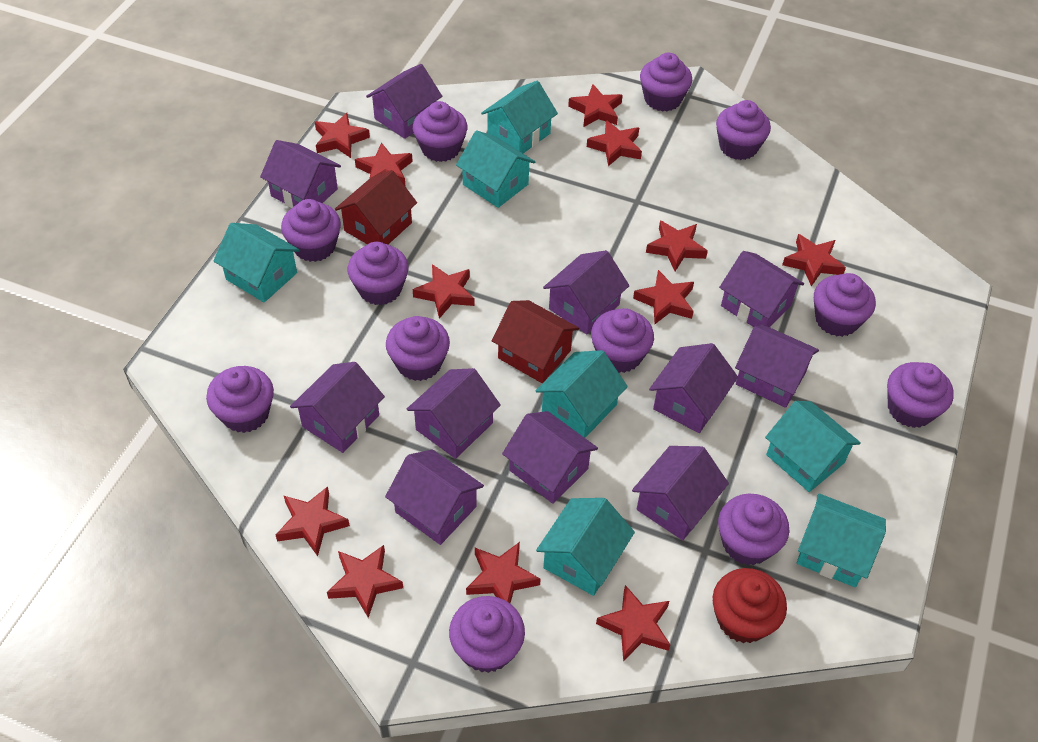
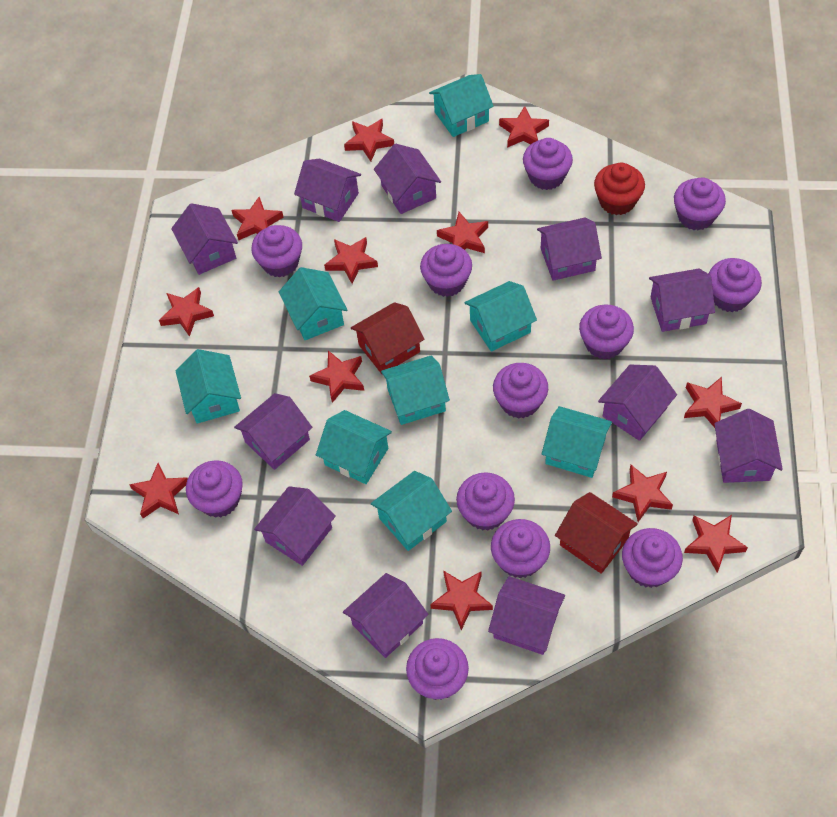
turquoise house: [213,223,300,302] [456,130,535,208] [481,81,558,153] [535,350,628,438] [536,498,635,596] [765,401,861,492] [797,494,886,587] = 7 -> [175,349,241,424] [279,267,347,340] [316,410,392,484] [371,471,452,551] [381,355,450,425] [429,74,494,137] [464,281,537,352] [542,406,612,478] = 8

